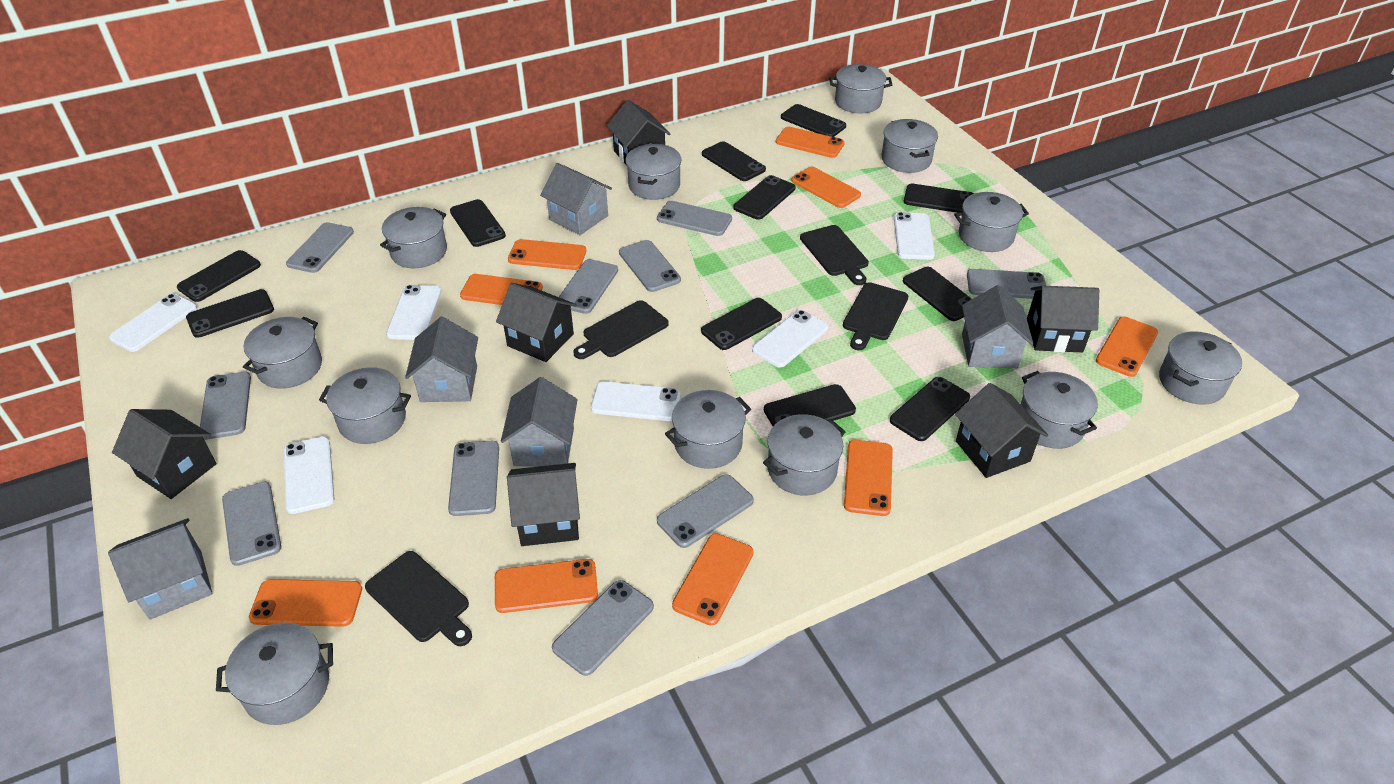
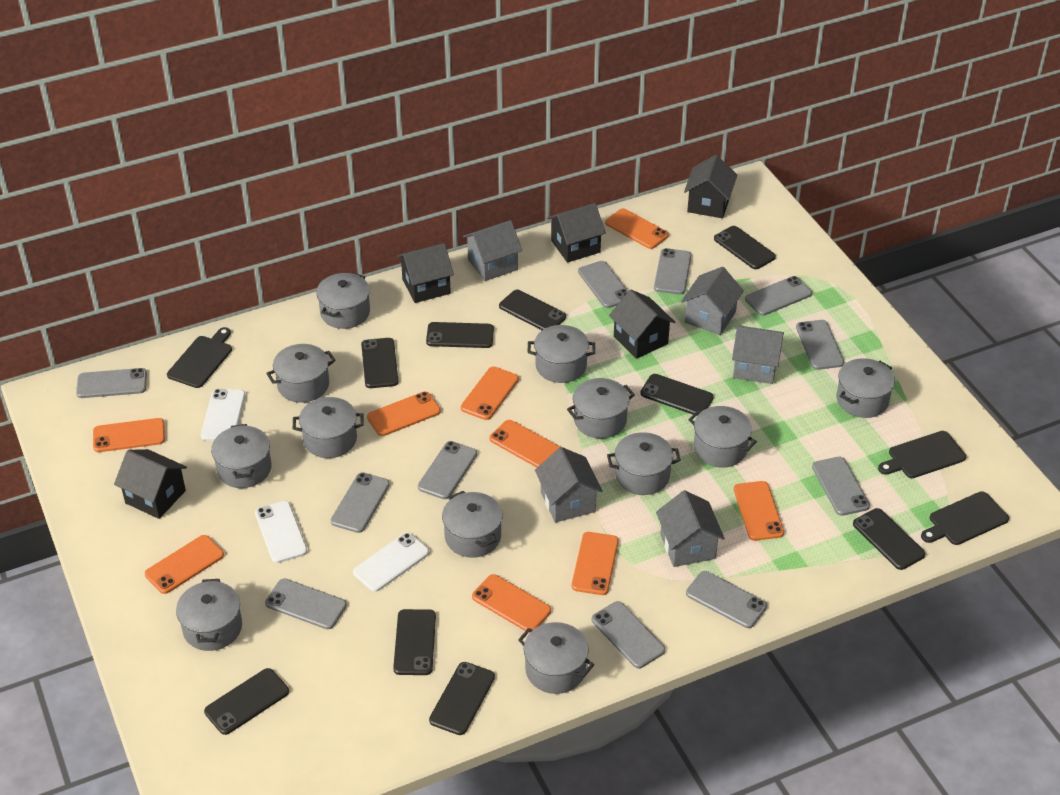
black cutting board: [365,551,472,646] [573,300,669,359] [800,225,869,285] [843,282,908,350] = 4 -> [167,327,232,388] [878,431,966,478] [921,491,1009,545] = 3
black house: [112,409,216,499] [496,283,577,362] [507,463,580,546] [607,100,670,164] [955,383,1048,478] [1027,286,1099,353] = 6 -> [114,449,187,519] [397,243,454,303] [547,203,606,263] [609,290,675,359] [684,155,737,218] = 5
black phone: [177,250,261,302] [186,289,274,338] [450,199,506,247] [701,298,782,350] [702,141,766,181] [733,175,795,220] [764,384,856,426] [781,104,846,137] [890,377,970,441] [903,267,972,321] [904,183,974,213] = 11 -> [204,668,289,735] [361,338,399,388] [393,609,436,675] [426,322,494,348] [429,662,495,735] [499,290,566,330] [640,374,714,416] [714,226,776,269] [853,508,926,570] = 9
grey phone: [200,372,251,440] [222,481,281,566] [286,222,354,273] [448,441,499,516] [552,580,654,676] [559,259,618,314] [619,240,681,292] [657,201,732,236] [657,474,754,548] [967,269,1046,299] = 10 -> [76,368,147,398] [265,578,347,629] [331,472,390,533] [418,441,477,499] [578,261,628,308] [592,601,665,668] [654,248,692,294] [686,571,767,628] [745,276,812,316] [796,320,844,370] [812,457,870,516] = 11
white phone: [109,294,197,352] [284,437,334,514] [386,285,441,340] [591,382,681,421] [752,310,828,368] [894,212,935,260] = 6 -> [201,389,246,441] [255,501,307,563] [353,532,429,592] = 3

